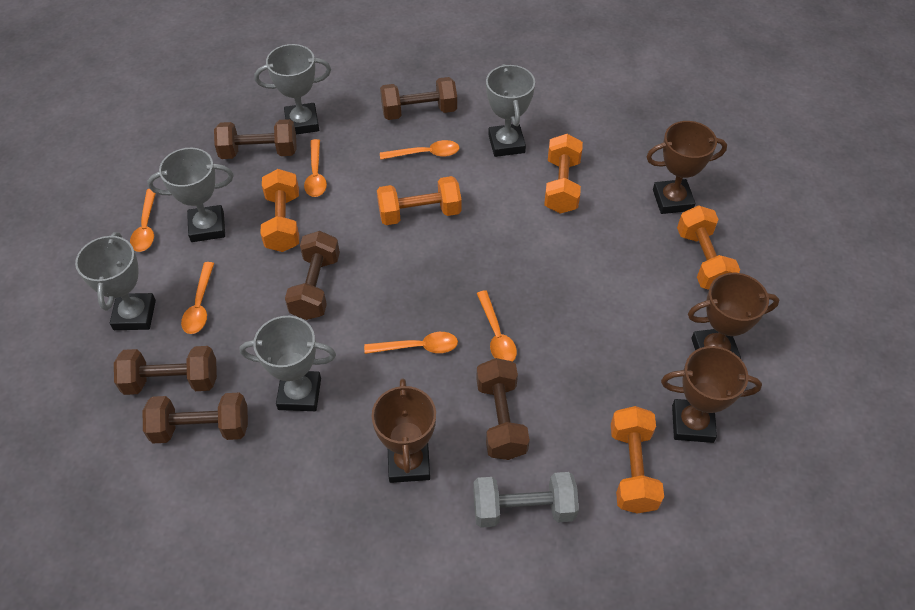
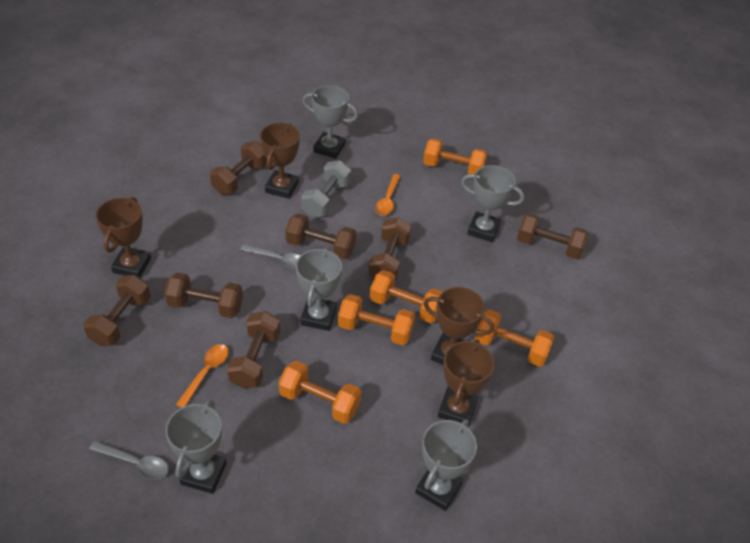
brown dumbbell: [114,346,217,395] [143,393,248,443] [214,119,297,159] [285,231,340,320] [380,77,457,120] [476,358,530,460] = 6 -> [83,275,151,346] [164,272,243,318] [210,141,267,194] [227,311,280,389] [285,213,357,260] [368,217,411,280] [517,213,588,259] = 7
grey spoon: none = 0 -> [89,441,169,479] [241,244,301,269] = 2
orange spoon: [130,189,156,252] [181,262,214,334] [304,139,327,197] [364,332,458,354] [380,140,459,160] [477,290,517,362] = 6 -> [176,344,229,408] [375,174,401,215] = 2

